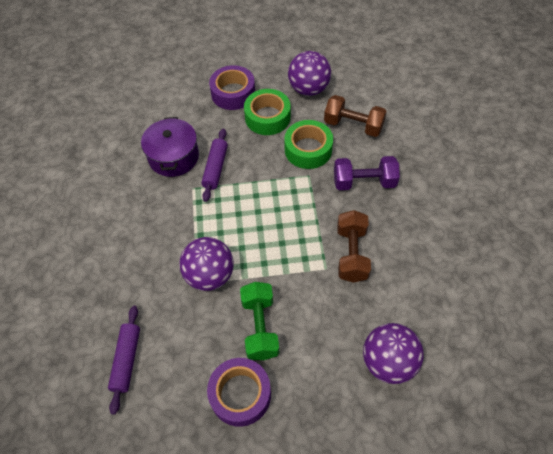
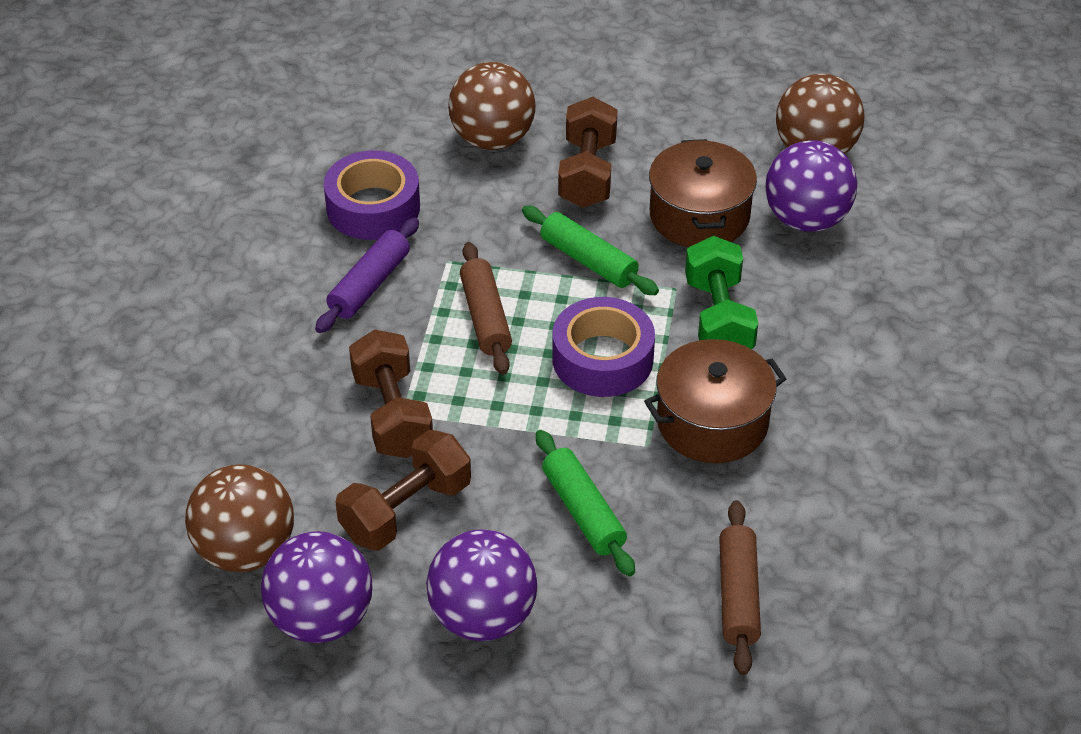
brown ball: none = 0 -> [185,464,294,572] [448,62,535,150] [776,74,865,154] = 3
brown dumbbell: [324,95,387,137] [337,210,371,283] = 2 -> [335,430,471,551] [349,329,433,458] [558,97,617,208] = 3
brown pot: none = 0 -> [644,339,787,463] [649,139,757,247] = 2
brown rolling pin: none = 0 -> [460,242,512,375] [719,500,761,675] = 2
green rolling pin: none = 0 -> [522,206,659,295] [536,430,635,576] = 2
green tape: [244,89,291,135] [284,120,333,169] = 2 -> none = 0
purple dumbbell: [334,156,400,190] = 1 -> none = 0
purple pot: [141,117,199,177] = 1 -> none = 0
purple rolling pin: [108,306,140,415] [201,128,228,202] = 2 -> [315,218,419,333] = 1

